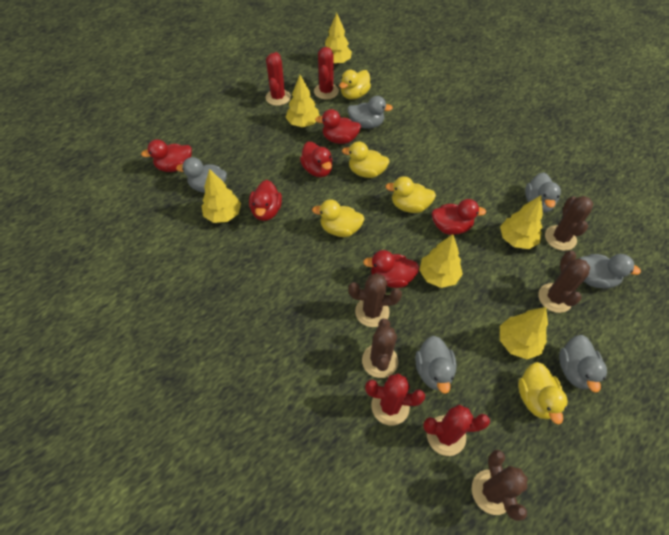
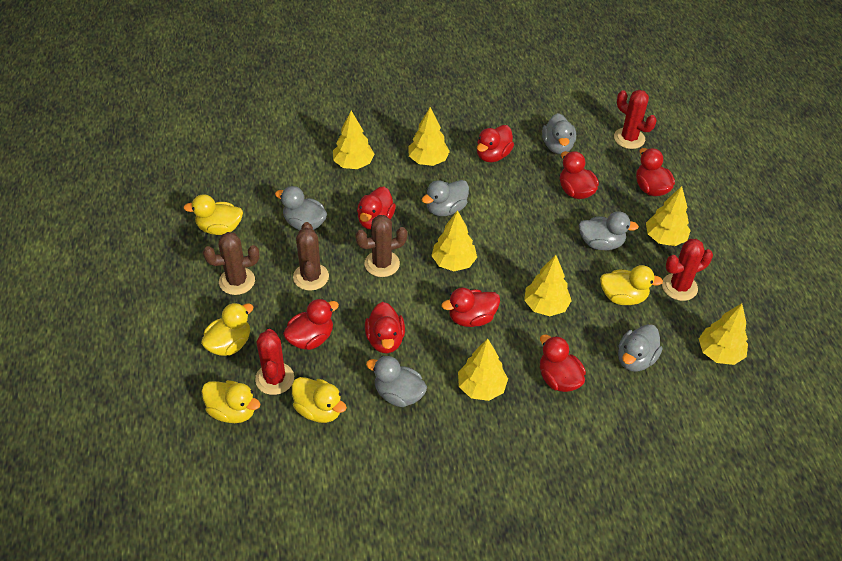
brown cactus: [349,273,402,327] [362,319,398,378] [472,450,528,521] [538,251,590,313] [545,196,593,251] = 5 -> [203,232,260,295] [293,222,329,291] [355,215,407,277] = 3
red cactus: [266,52,291,106] [314,47,339,99] [365,373,425,426] [423,405,490,456] = 4 -> [255,329,294,395] [614,90,656,149] [662,239,713,301] = 3
red duck: [141,139,192,172] [249,180,282,221] [300,142,332,177] [315,109,361,144] [363,250,419,288] [432,199,486,235] = 6 -> [283,299,339,350] [357,186,396,229] [365,302,405,353] [441,287,500,327] [477,125,514,162] [540,334,586,392] [560,151,599,199] [636,148,675,196] = 8
yellow tree: [202,169,241,223] [285,75,320,127] [325,13,352,65] [419,234,463,288] [500,195,543,249] [500,307,548,359] = 6 -> [333,111,374,169] [408,107,450,166] [431,210,477,271] [458,338,508,401] [524,255,572,316] [646,186,691,246] [699,303,748,365] = 7

